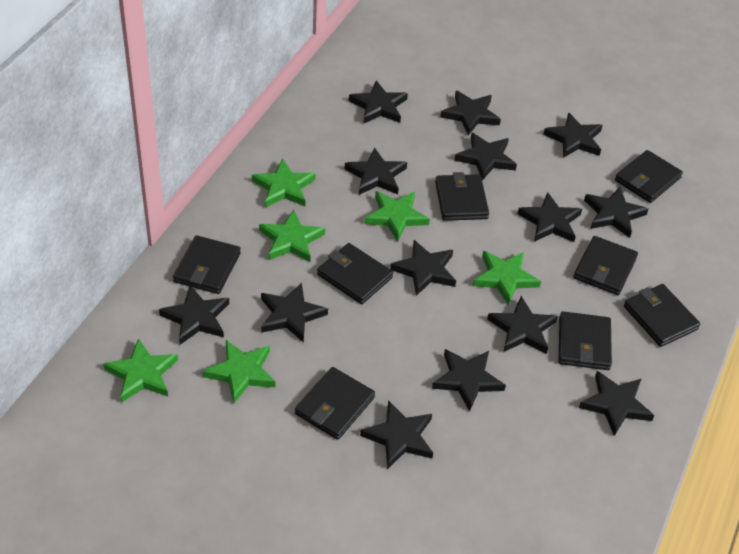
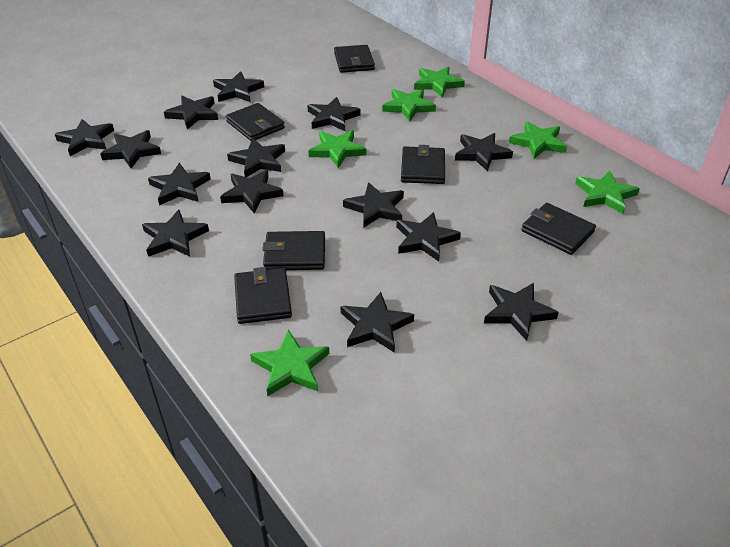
black wallet: [173,235,241,294] [295,367,375,440] [317,243,393,304] [435,172,489,221] [559,311,612,370] [574,236,638,295] [615,150,683,203] [624,284,700,347] = 8 -> [226,103,285,141] [234,267,292,324] [262,231,325,270] [334,45,375,73] [401,145,445,184] [521,203,596,255] = 6

